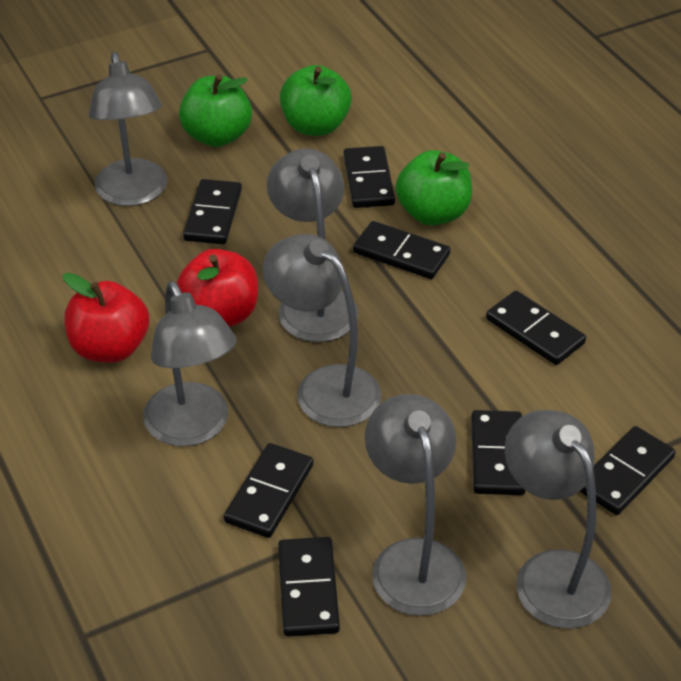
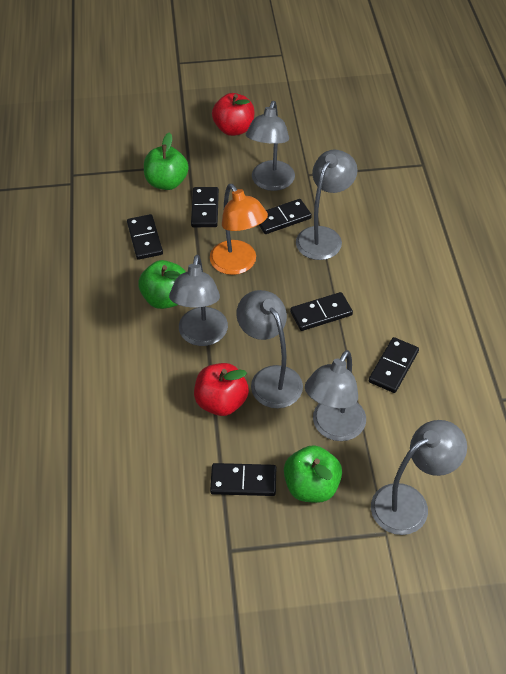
black domino: [183,179,242,244] [224,443,313,538] [278,537,340,637] [344,146,395,208] [353,221,450,279] [472,410,526,495] [486,291,586,365] [579,426,676,515] = 8 -> [127,214,163,260] [191,187,219,227] [210,463,276,496] [259,199,312,234] [290,292,353,331] [369,337,419,393] = 6
orange lamp: none = 0 -> [210,184,268,275] = 1

